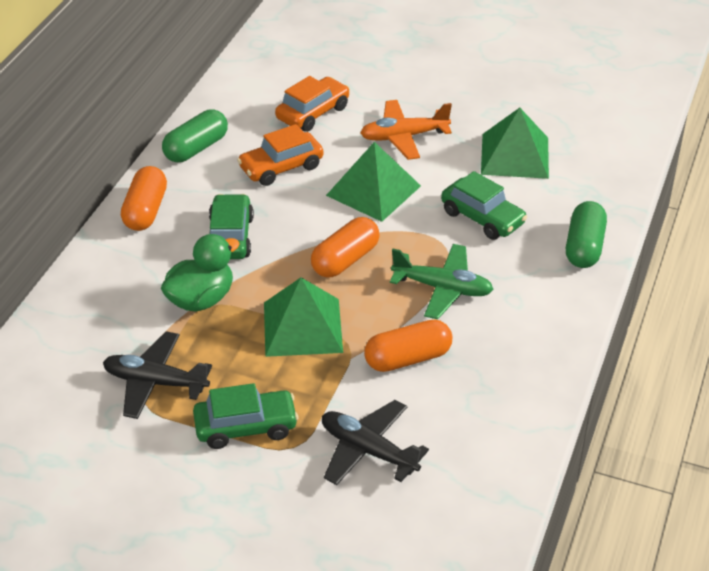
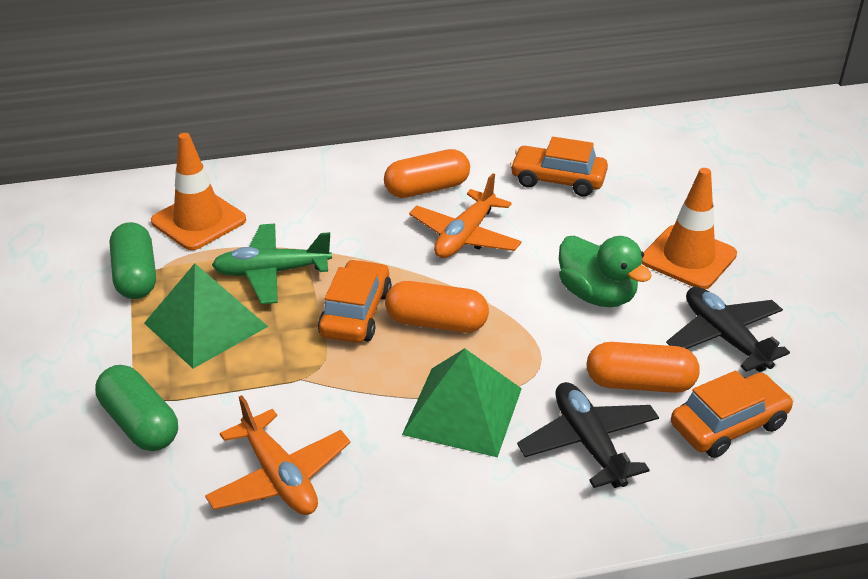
green car: [193,383,298,449] [209,194,254,259] [441,171,527,240] = 3 -> none = 0
green pyramid: [264,277,343,357] [326,142,421,222] [481,108,549,179] = 3 -> [144,263,268,369] [402,348,522,458] = 2
orange car: [237,124,324,186] [275,76,350,132] = 2 -> [318,259,392,343] [510,137,608,196] [671,371,794,458] = 3
orange plane: [360,100,452,160] = 1 -> [205,395,351,515] [409,173,522,258] = 2
orange traffic cone: none = 0 -> [151,133,246,250] [642,168,737,289] = 2

